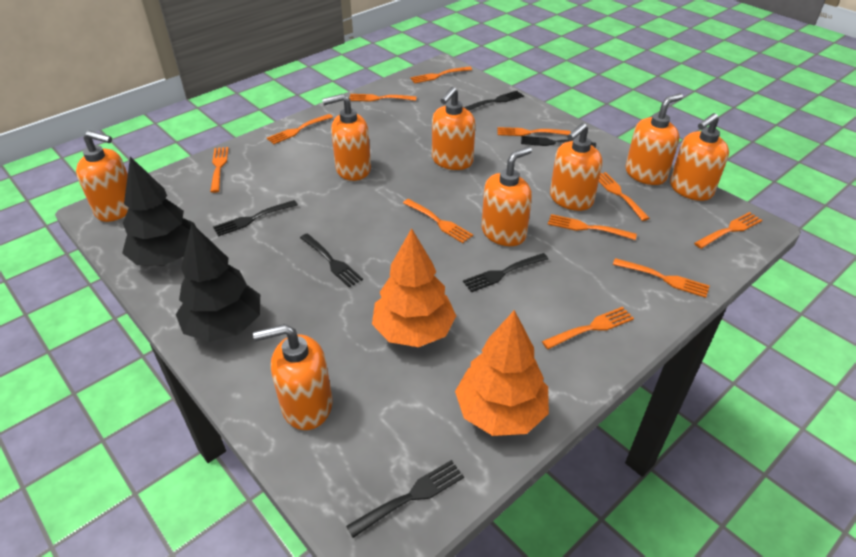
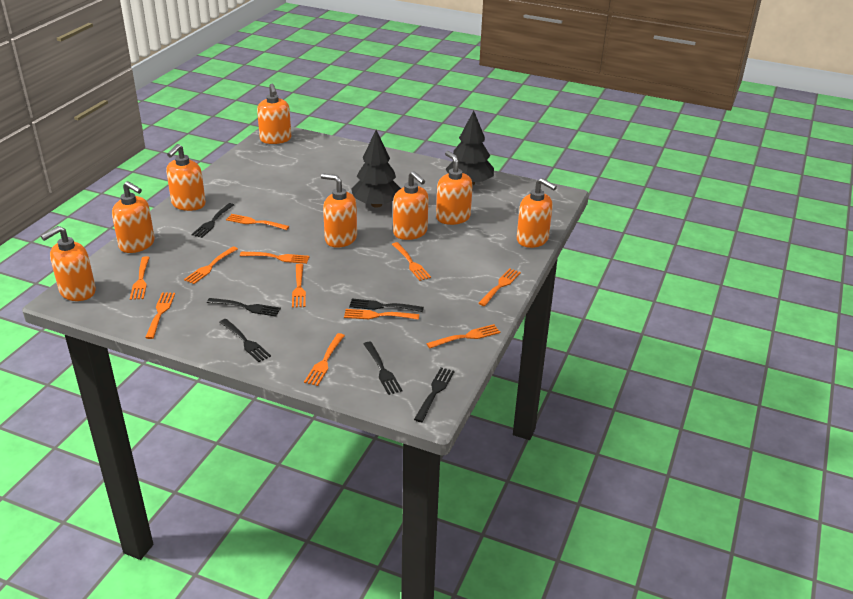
orange tree: [372,228,456,347] [455,310,549,436] = 2 -> none = 0

